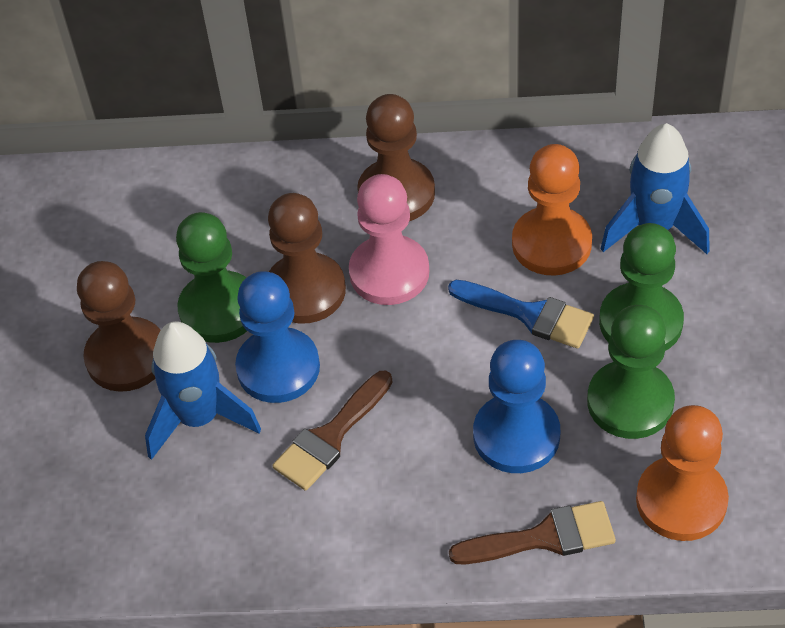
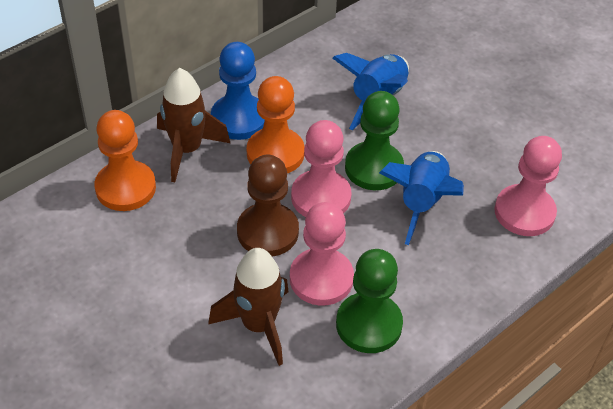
blue brush: [448,280,594,348] = 1 -> none = 0
blue pawn: [235,271,320,403] [473,340,560,473] = 2 -> [211,42,265,140] = 1
brown brush: [273,371,392,491] [449,501,616,564] = 2 -> none = 0
brown pawn: [77,261,161,392] [268,193,346,324] [357,94,435,221] = 3 -> [237,155,299,257] = 1
brown rocket: none = 0 -> [157,68,230,182] [208,248,288,366] = 2
green pawn: [176,212,247,343] [587,305,675,439] [599,223,684,351] = 3 -> [336,249,403,353] [345,91,404,190] = 2
pink pawn: [349,174,429,305] = 1 -> [290,202,354,306] [291,120,352,217] [494,136,562,236] = 3

